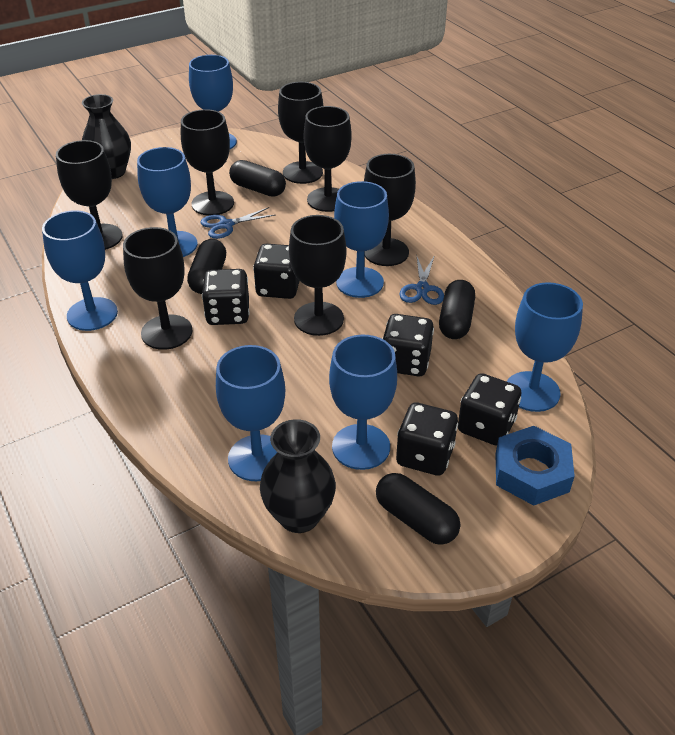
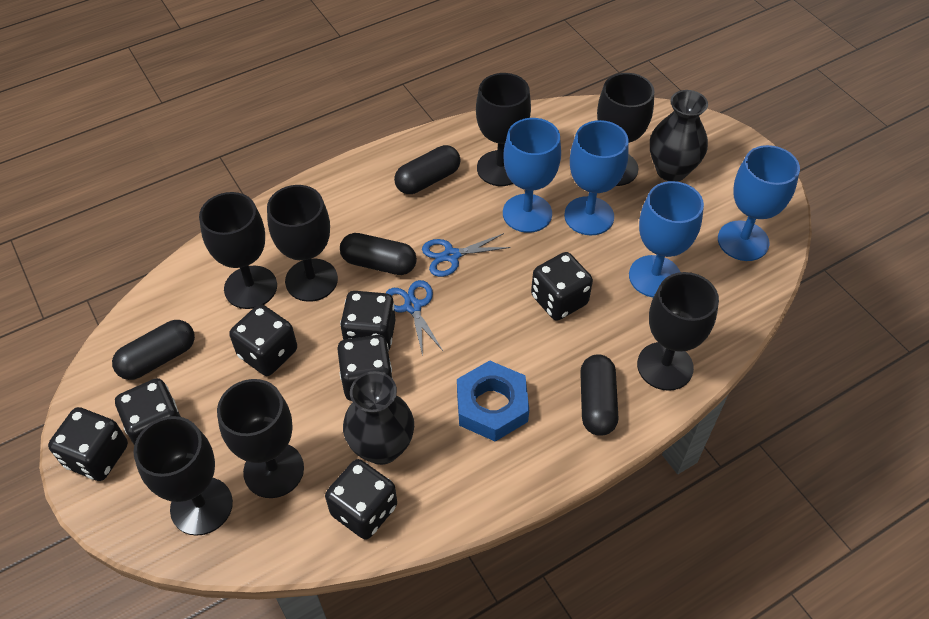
black dice: [202,269,250,325] [253,244,299,299] [382,314,434,376] [396,402,458,476] [458,373,521,446] = 5 -> [48,407,128,481] [115,378,181,445] [229,304,297,376] [325,459,397,539] [337,335,393,401] [340,291,395,351] [531,252,593,320] = 7
blue goblet: [42,210,118,331] [137,147,198,257] [189,55,237,149] [216,345,285,481] [329,334,397,470] [334,181,389,298] [507,282,583,412] = 7 -> [503,118,561,233] [564,120,629,235] [629,181,704,297] [718,145,800,261] = 4

